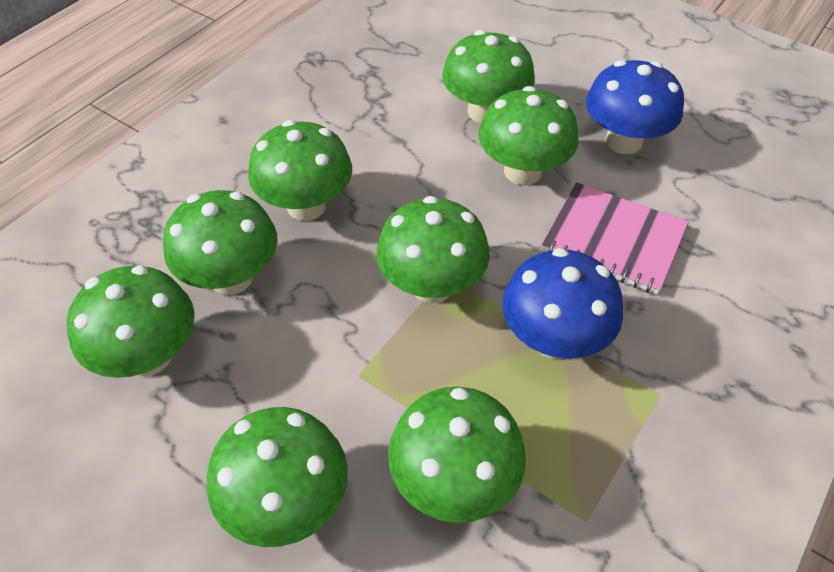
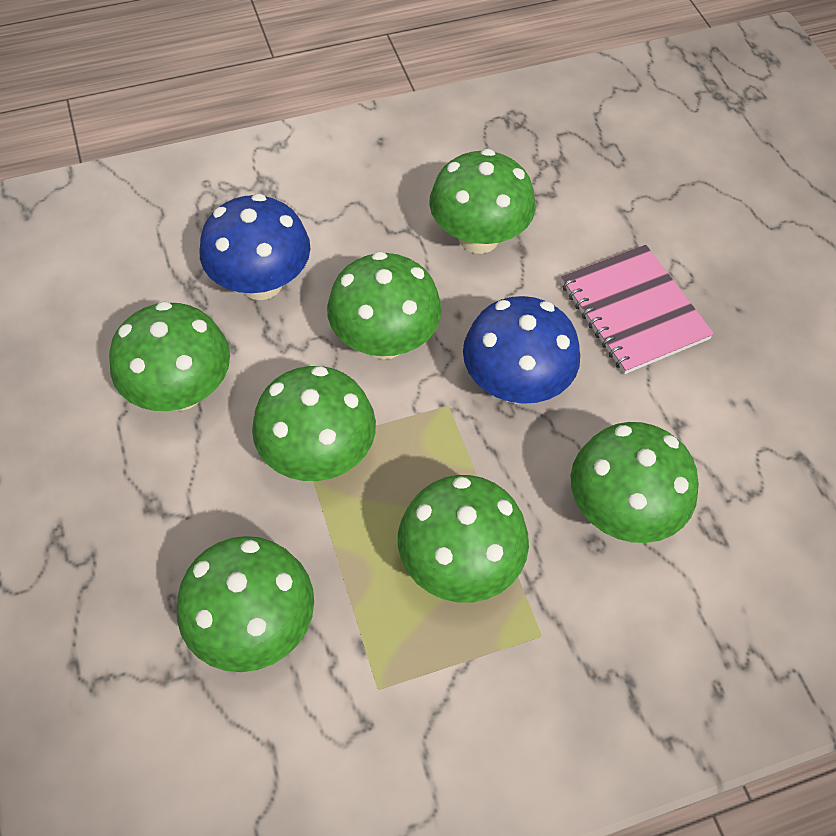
green mushroom: [67,265,195,378] [163,190,278,295] [207,407,348,547] [248,120,352,221] [376,196,490,303] [388,387,526,523] [442,30,535,123] [479,86,579,185] = 8 -> [109,301,230,411] [177,536,314,672] [252,366,376,481] [327,252,442,359] [398,475,529,602] [429,149,535,254] [571,422,699,543] = 7

